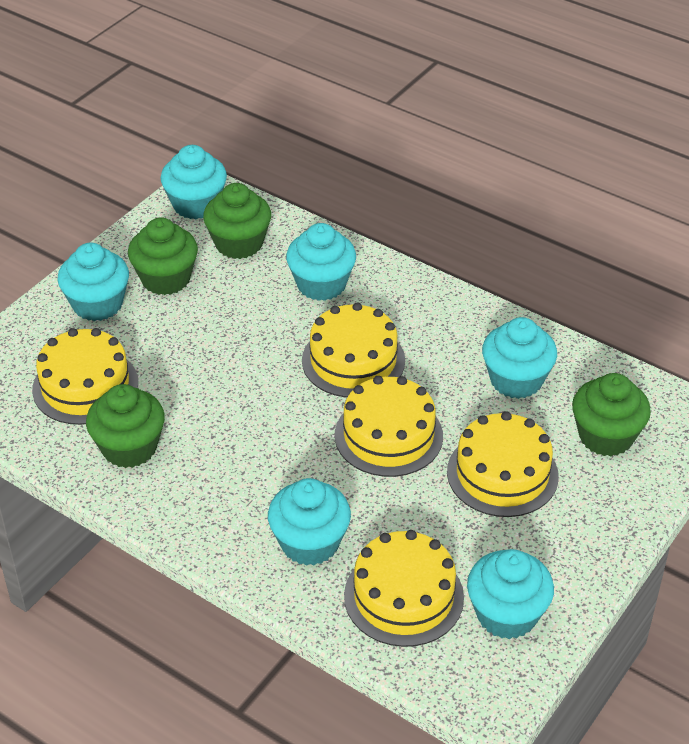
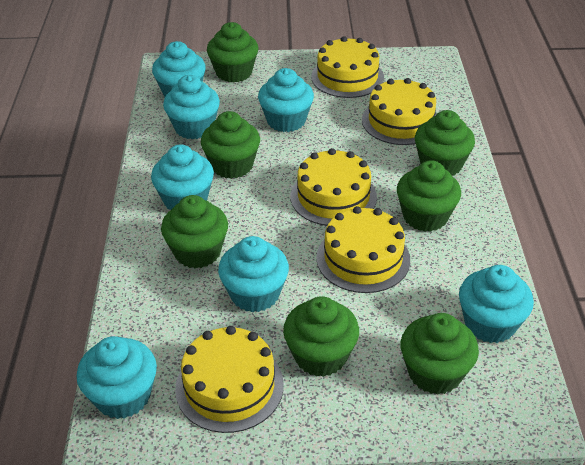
green cupcake: [86,384,165,468] [128,217,198,295] [203,183,271,259] [572,373,651,456] = 4 -> [161,195,228,269] [201,111,260,179] [207,22,258,83] [283,296,359,377] [397,160,461,232] [401,313,479,394] [415,110,475,175] = 7
turquoise cupcake: [57,242,129,321] [161,145,227,219] [268,478,351,566] [286,223,356,301] [467,549,554,639] [482,317,557,399] = 6 -> [77,336,157,419] [151,145,214,210] [152,41,206,97] [163,75,220,139] [218,236,289,312] [258,68,314,132] [459,265,534,343] = 7

